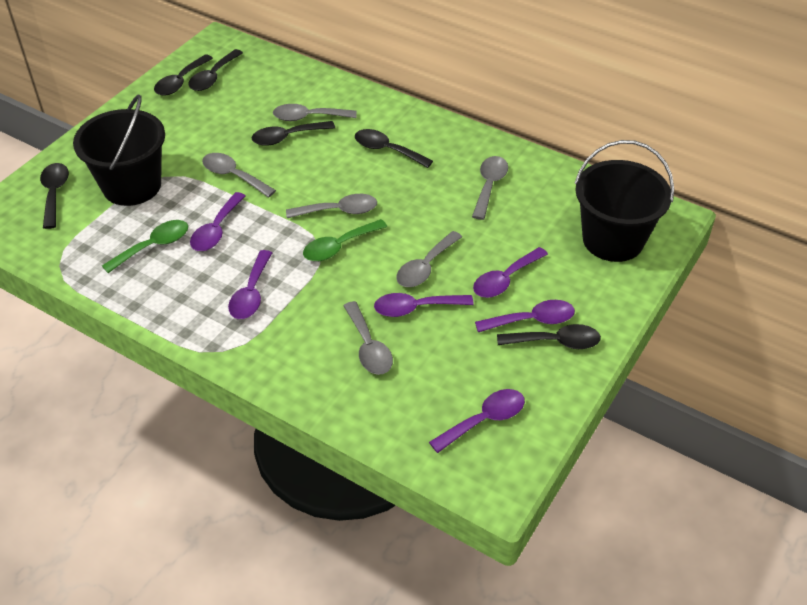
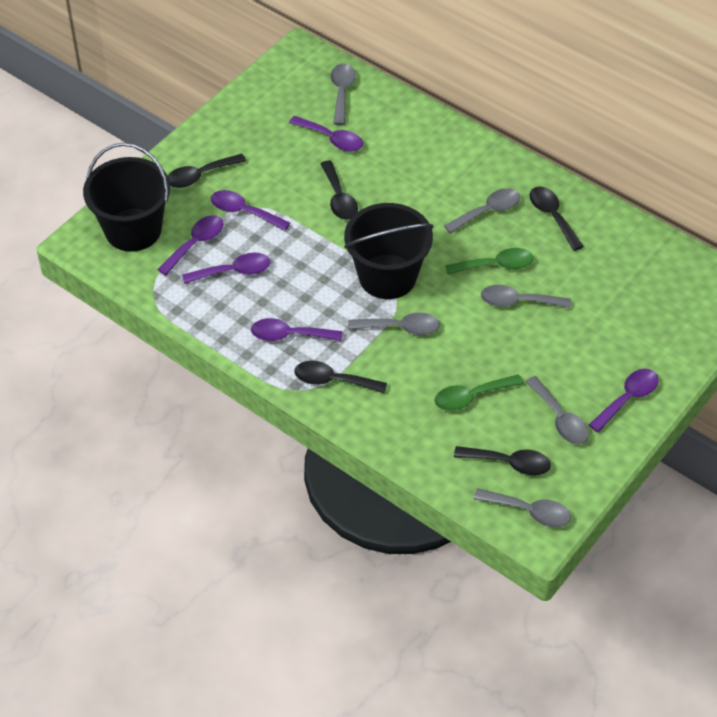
black spoon: [40,163,69,229] [154,54,213,96] [189,49,243,91] [252,121,335,146] [355,129,433,168] [497,324,601,349] = 6 -> [168,154,246,188] [295,361,387,393] [320,161,358,220] [454,446,551,476] [529,186,584,251] = 5

